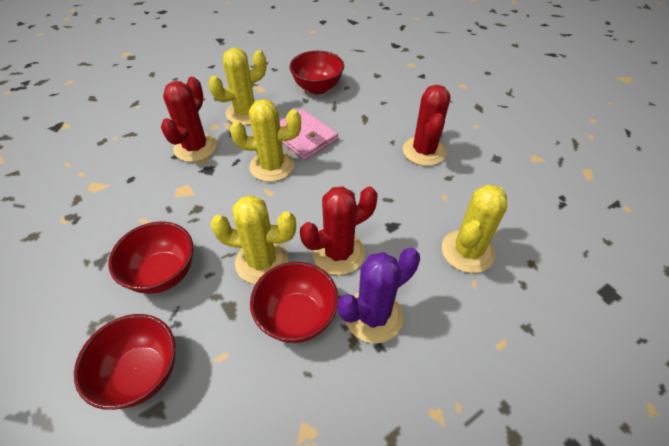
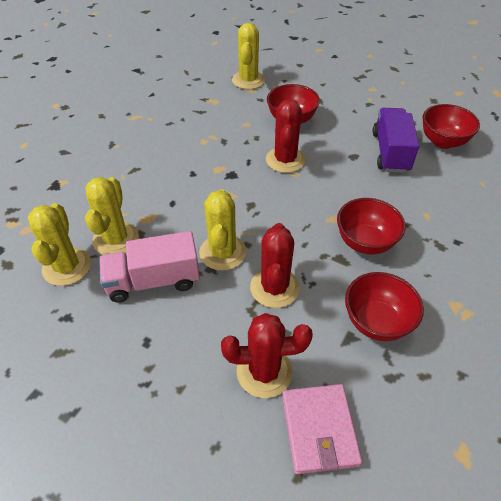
pink truck: none = 0 -> [99,231,200,303] = 1
purple cactus: [338,248,420,343] = 1 -> none = 0
purple truck: none = 0 -> [373,108,419,173] = 1

